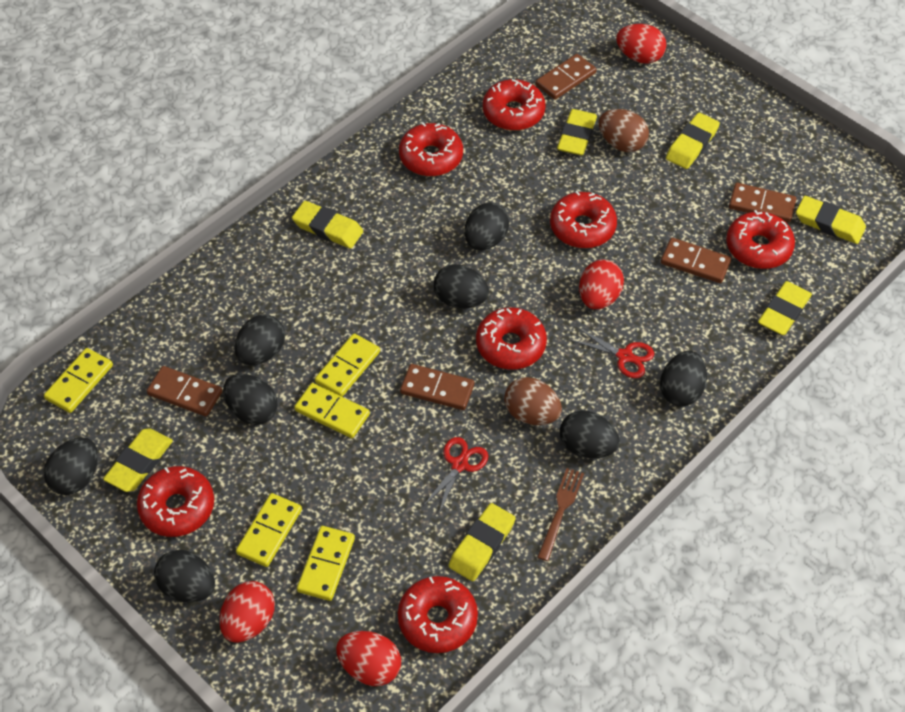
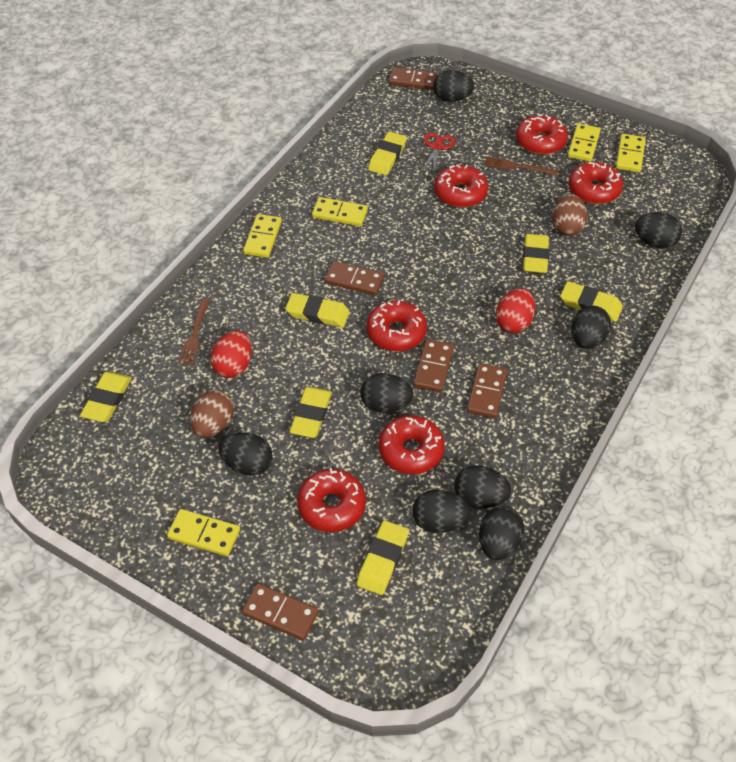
brown fork: [537,468,584,561] = 1 -> [178,299,210,366] [484,157,559,176] = 2
red donut: [137,466,214,537] [398,576,478,653] [399,122,463,176] [476,307,547,370] [483,79,546,131] [550,191,617,248] [726,210,795,269] = 7 -> [297,468,366,532] [367,300,427,351] [379,415,445,474] [434,165,488,208] [516,113,568,155] [569,162,623,204] = 6
red egg: [219,581,275,643] [336,631,401,686] [579,259,624,309] [616,24,666,64] = 4 -> [210,331,252,378] [496,288,535,333] = 2
red scissors: [423,437,488,513] [570,327,654,378] = 2 -> [422,132,455,172] = 1

